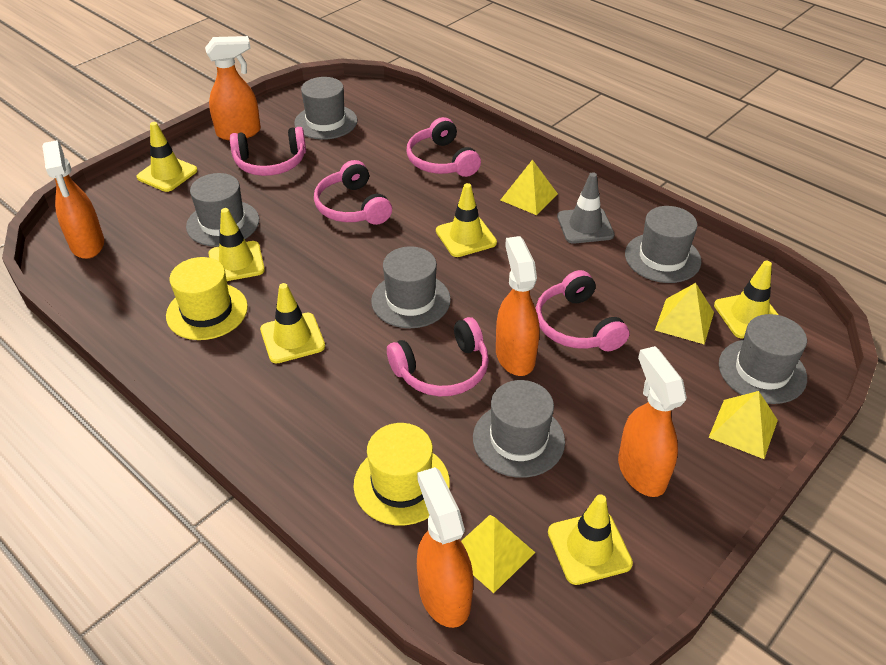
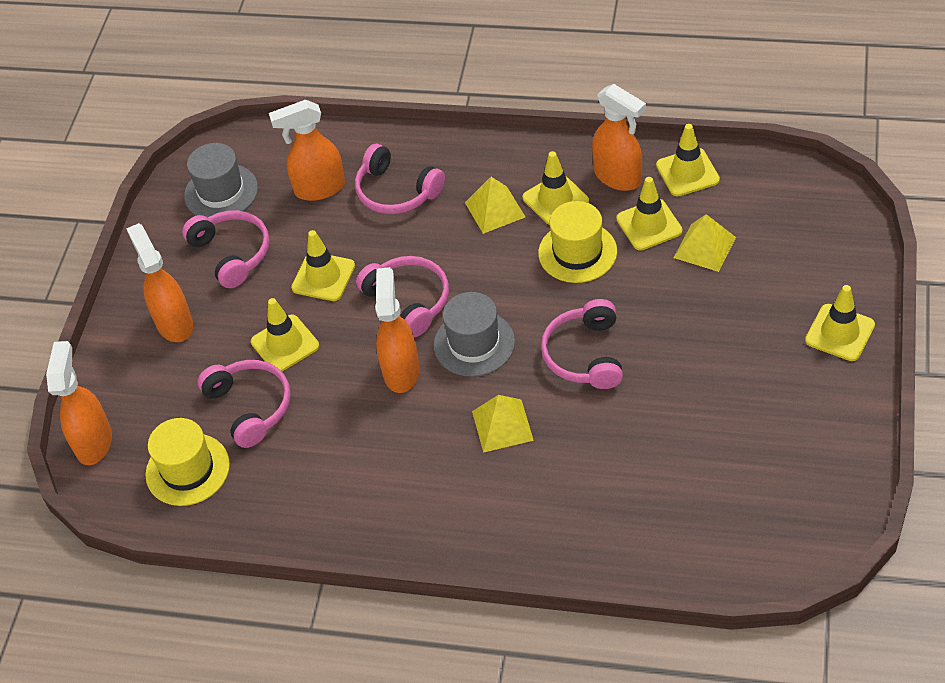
grey hat: [186,173,259,247] [294,77,357,140] [371,246,451,328] [473,380,565,478] [625,206,701,283] [719,314,807,404] = 6 -> [184,143,258,217] [434,292,515,377] = 2
grey traffic cone: [557,172,615,244] = 1 -> none = 0
yellow pyramid: [461,515,535,593] [501,159,558,215] [655,283,714,345] [709,391,778,459] = 4 -> [465,177,525,234] [472,395,534,453] [674,214,736,272] = 3

